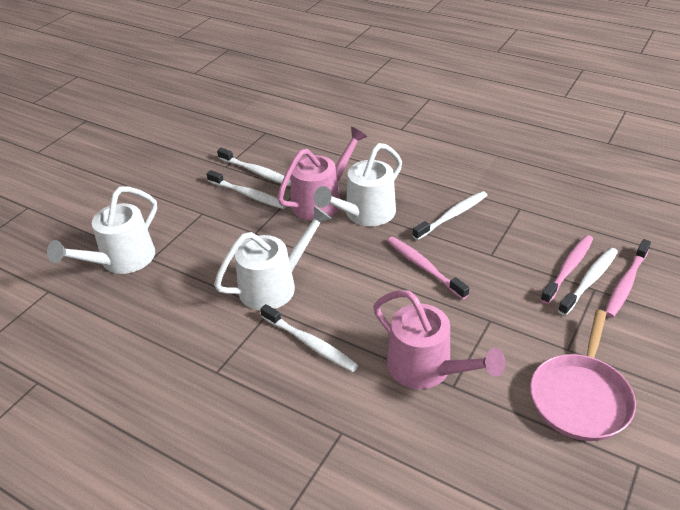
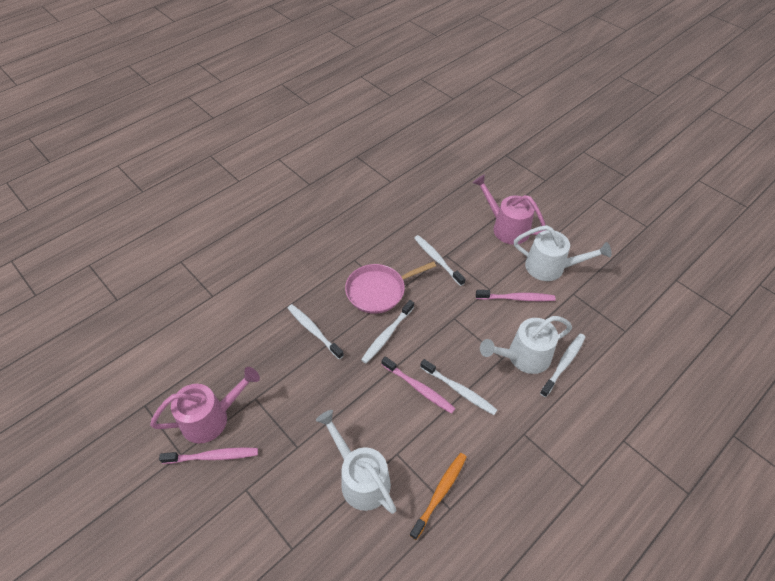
orange toothbrush: none = 0 -> [410,453,467,540] = 1

